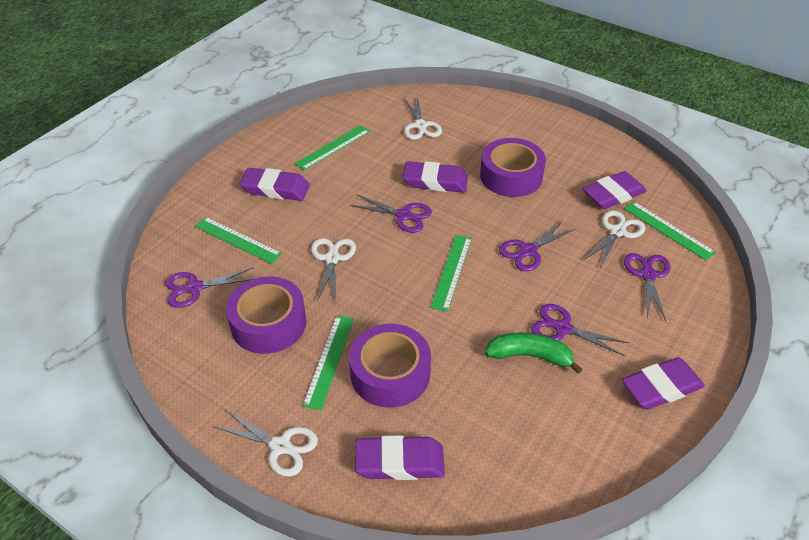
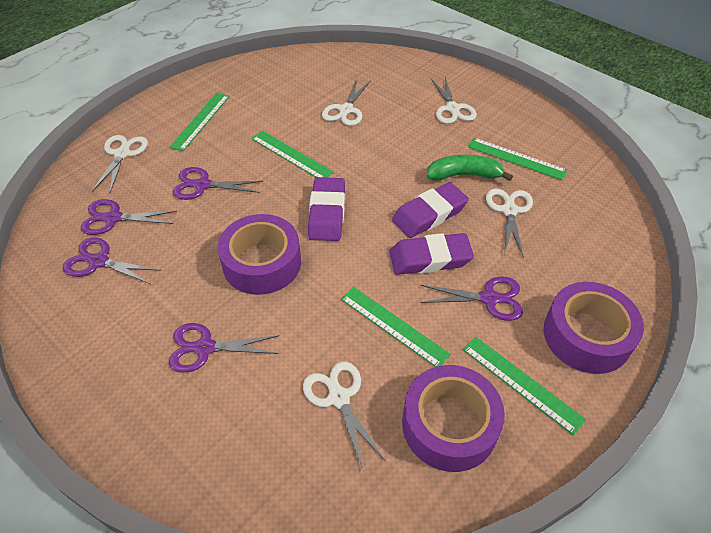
purple eraser: [240,168,310,201] [355,435,445,480] [402,161,468,193] [582,171,647,209] [622,357,705,410] = 5 -> [308,177,345,241] [389,233,474,275] [392,182,469,238] = 3
white scissors: [215,410,318,477] [311,238,356,301] [404,96,442,140] [584,210,645,267] = 4 -> [92,135,148,192] [303,361,386,472] [322,79,370,126] [431,77,477,124] [486,188,533,258] = 5

